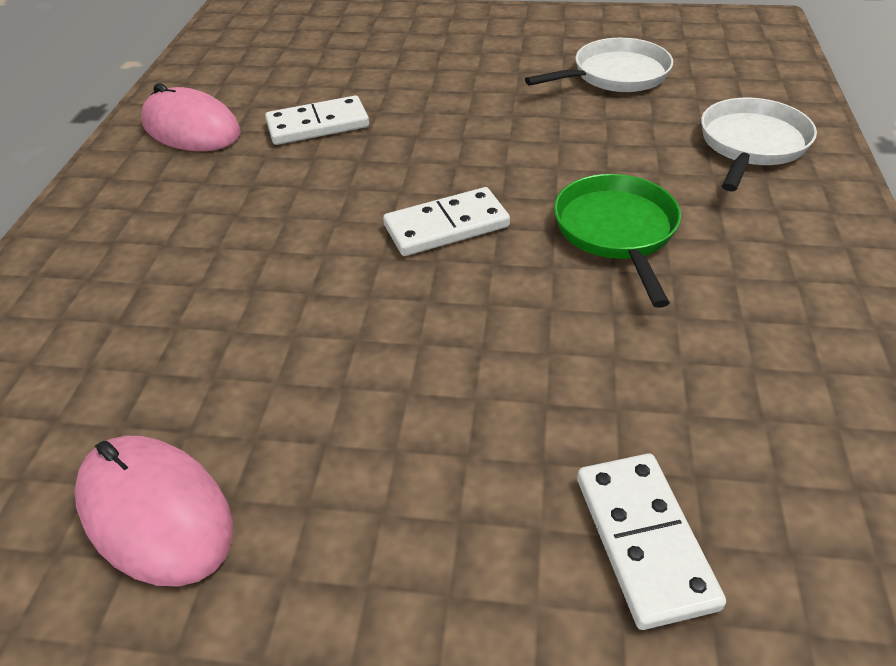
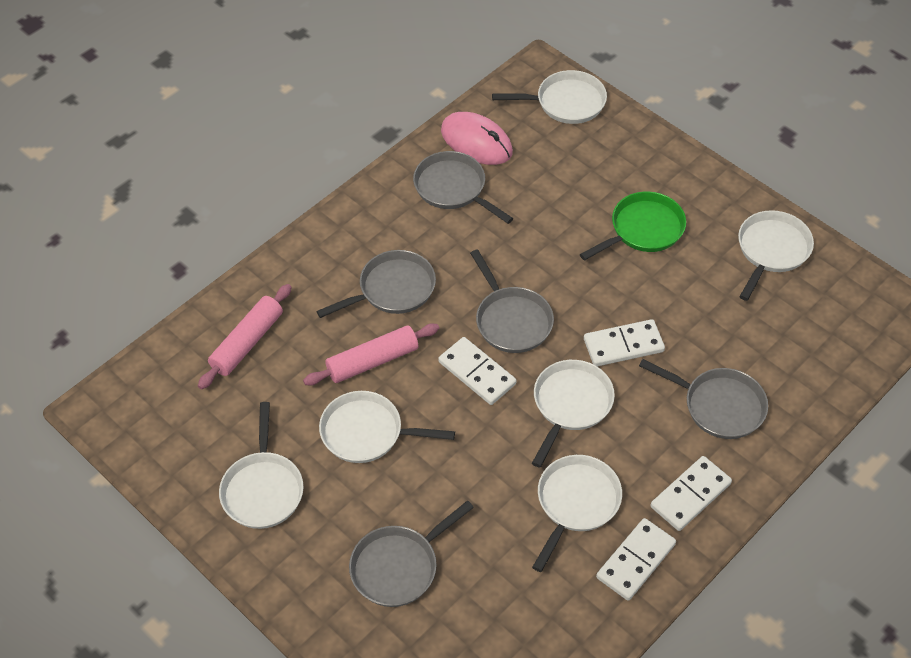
grey pan: none = 0 -> [316,250,436,318] [349,501,474,607] [413,151,513,224] [470,249,554,353] [639,359,768,439] = 5
pink mouse: [74,436,233,587] [141,83,241,151] = 2 -> [441,112,513,165] = 1
pink rolling pin: none = 0 -> [198,284,292,389] [303,323,439,385] = 2
white domino: [265,96,369,145] [383,187,510,256] [577,453,726,630] = 3 -> [439,337,516,405] [584,319,665,366] [596,518,676,601] [650,456,732,531] = 4
white pan: [525,38,673,92] [701,98,817,192] = 2 -> [219,402,304,529] [319,391,455,463] [492,70,607,124] [532,360,615,468] [532,455,622,572] [738,210,814,301] = 6

